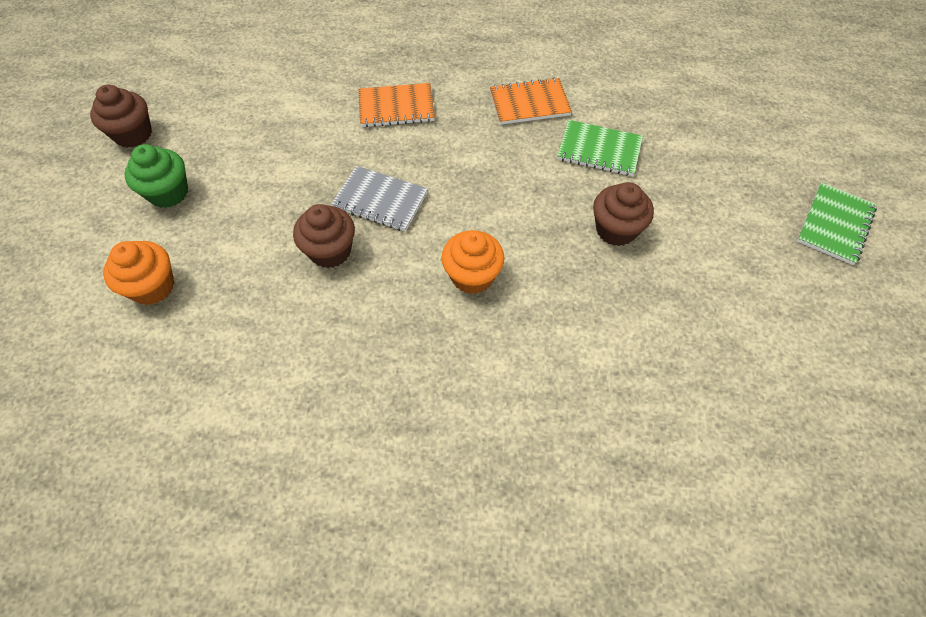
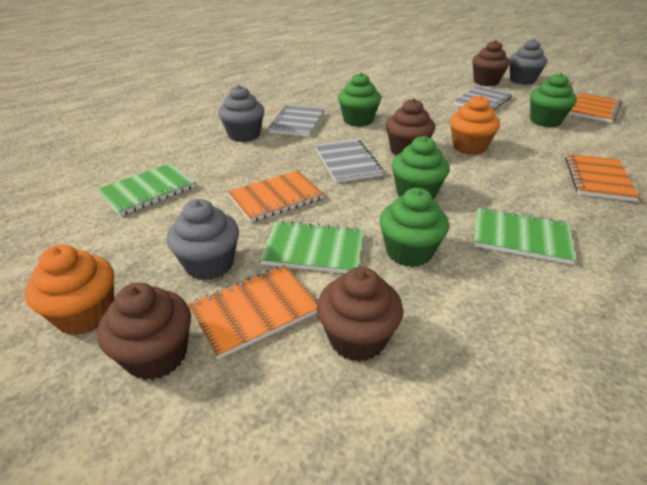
brown cupcake: [90,85,152,148] [293,204,355,268] [593,182,654,246] = 3 -> [97,283,191,380] [317,267,403,362] [386,98,435,156] [472,40,510,86] = 4
green cupcake: [124,144,188,208] = 1 -> [338,72,381,127] [379,188,449,267] [392,136,450,200] [530,73,577,127] = 4
green notebook: [557,120,643,176] [797,183,877,265] = 2 -> [97,163,195,216] [260,220,363,273] [474,207,576,265] = 3
grey cupcake: none = 0 -> [167,199,239,281] [218,85,264,142] [509,39,547,85] = 3
grey notebook: [331,166,428,232] = 1 -> [268,105,325,137] [315,139,384,183] [453,86,512,111] = 3
orange notebook: [358,83,435,127] [490,77,572,125] = 2 -> [188,265,317,359] [228,171,324,222] [565,154,640,202] [569,93,622,123] = 4

